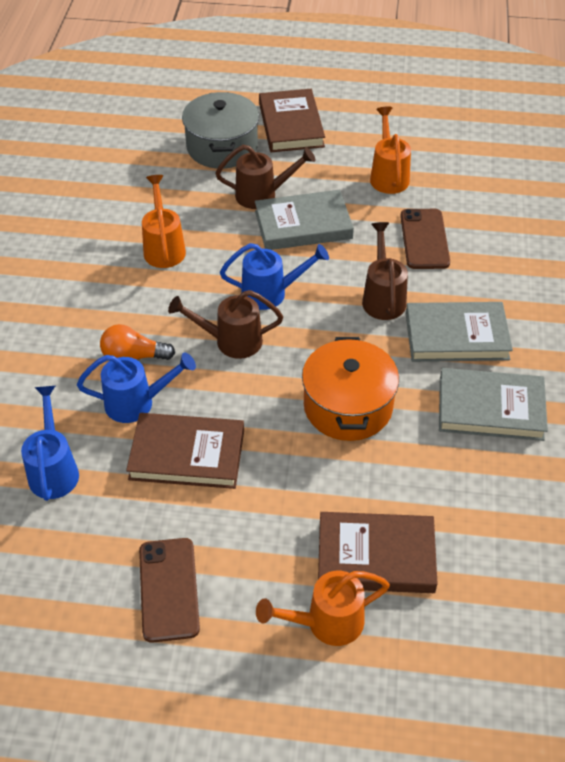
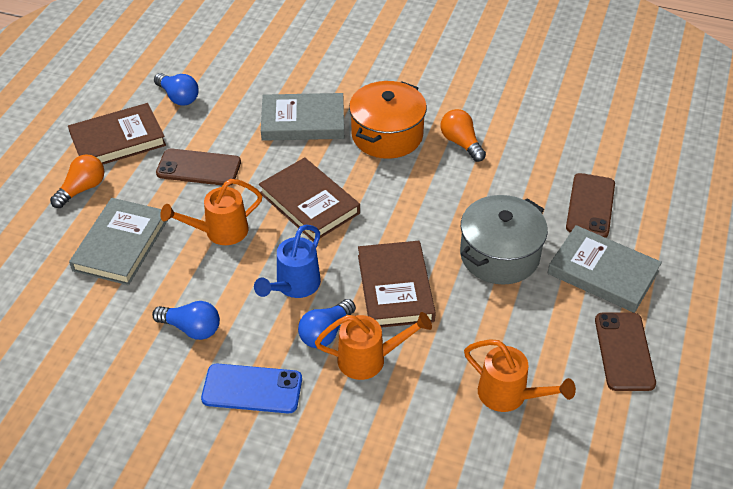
blue light bulb: none = 0 -> [152,301,220,340] [154,73,199,106] [298,299,356,348] = 3
blue phone: none = 0 -> [201,363,302,413] = 1
blue watering can: [21,386,79,501] [77,353,196,423] [220,243,329,310] = 3 -> [254,225,321,298] = 1
brown phone: [139,538,200,643] [400,209,450,269] = 2 -> [156,148,241,186] [566,173,615,238] [595,312,656,391] = 3
brown watering can: [168,290,283,359] [216,145,315,209] [362,222,408,320] = 3 -> none = 0
orange light bulb: [100,324,175,360] = 1 -> [50,154,105,208] [440,109,486,162] = 2

